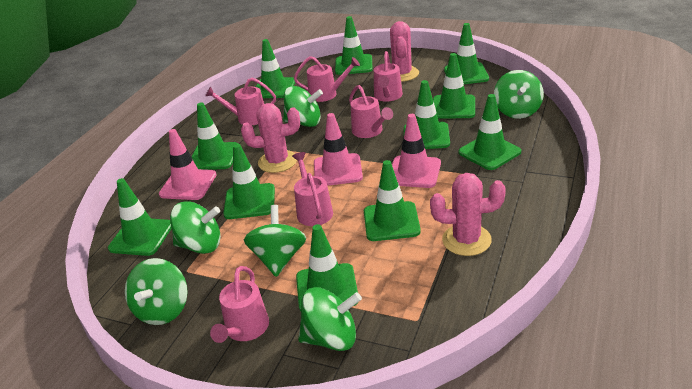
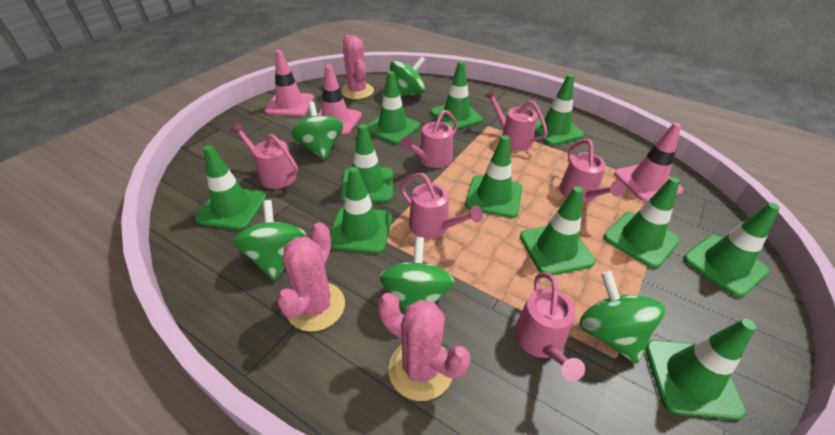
green spinning top: [125,258,188,325] [170,201,221,254] [244,205,306,277] [283,86,323,127] [298,287,362,351] [494,70,544,119] = 6 -> [233,200,306,281] [291,101,343,160] [379,237,455,312] [390,56,425,97] [579,271,665,364] = 5

